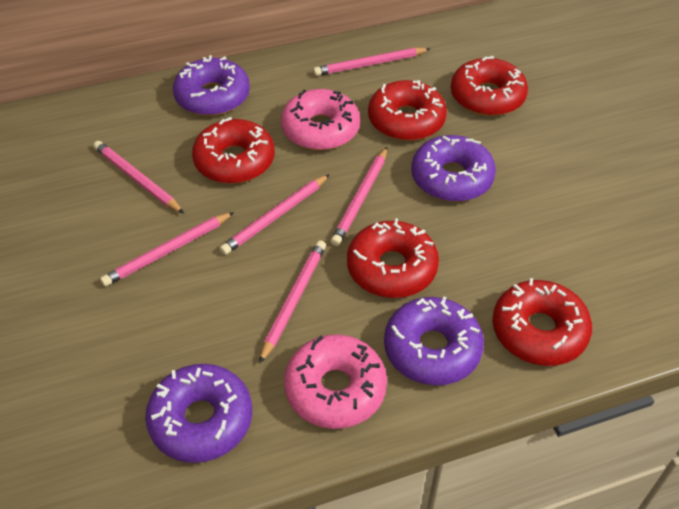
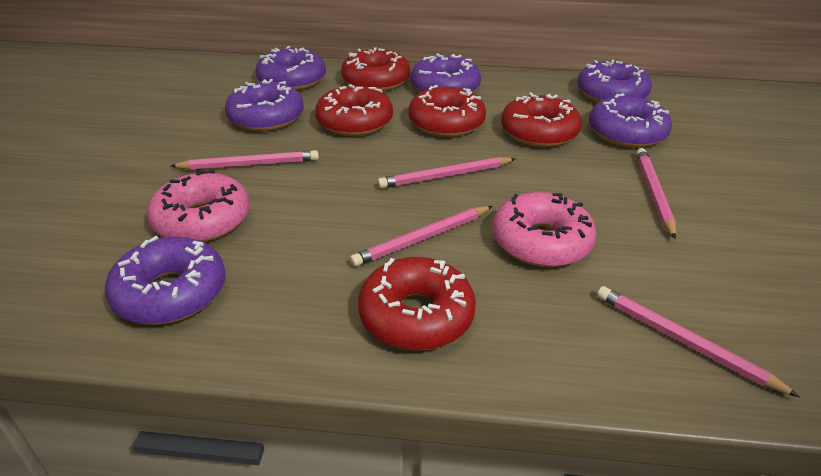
pink pencil: [93,141,184,214] [100,212,234,286] [220,174,330,255] [259,240,326,364] [313,48,430,76] [331,147,387,246] = 6 -> [170,150,319,170] [350,206,493,267] [377,157,515,189] [597,286,800,397] [636,148,676,239] = 5
purple donut: [145,364,252,463] [173,55,250,116] [384,296,484,385] [411,135,496,202] = 4 -> [105,236,226,325] [225,79,304,131] [255,46,326,91] [411,53,481,92] [578,60,652,102] [589,93,672,148] = 6

